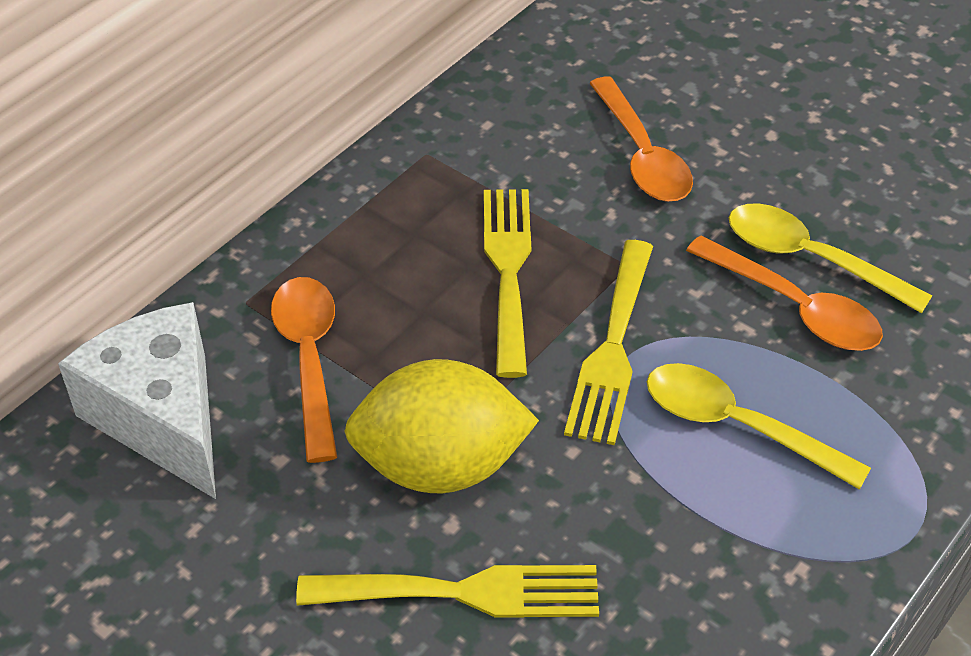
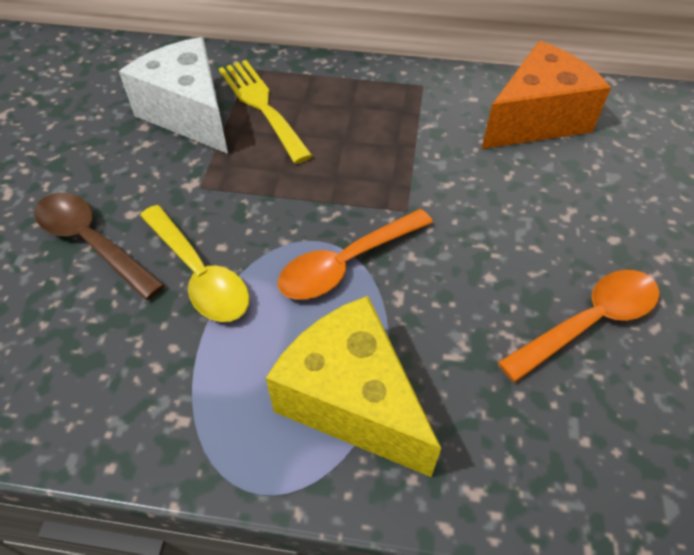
brown spoon: none = 0 -> [34,193,164,300] = 1
orange cheese: none = 0 -> [482,41,611,149] = 1
orange spoon: [271,277,337,463] [589,77,693,202] [686,236,883,351] = 3 -> [278,209,433,300] [498,270,660,382] = 2
yellow cheese: none = 0 -> [266,296,441,477] = 1
yellow fork: [296,565,599,618] [484,189,531,378] [564,240,653,445] = 3 -> [219,60,313,164] = 1
yellow lemon: [344,359,539,493] = 1 -> none = 0
yellow spoon: [647,363,871,490] [729,203,932,313] = 2 -> [140,205,249,322] = 1

